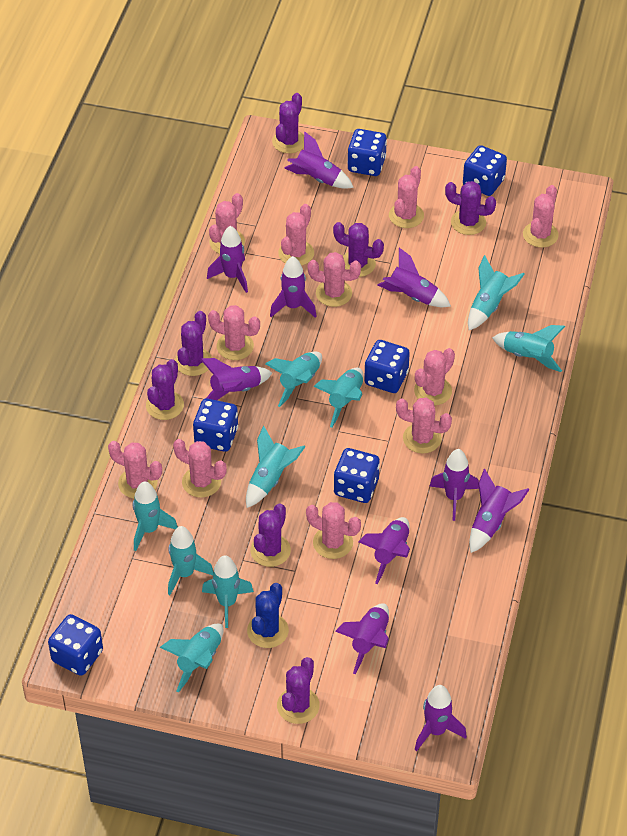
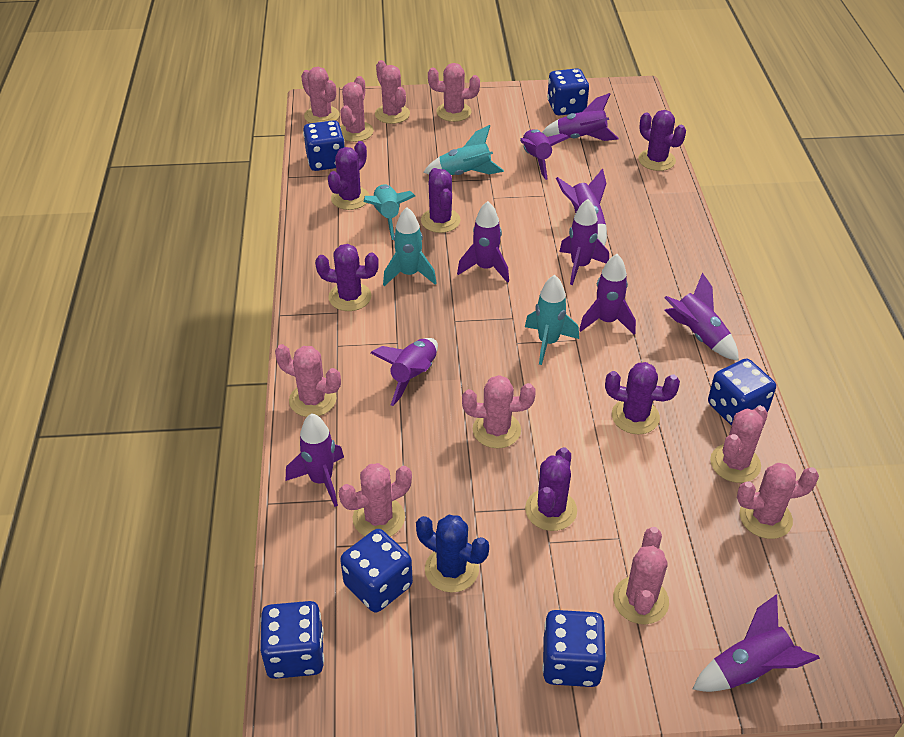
pink cactus: [108,441,162,499] [173,439,227,498] [208,305,260,360] [209,193,245,254] [278,204,314,266] [306,502,361,559] [308,252,361,307] [389,166,424,228] [396,397,452,453] [414,348,455,405] [523,185,559,248] = 11 -> [275,344,341,417] [301,67,340,123] [339,463,412,537] [340,76,374,142] [375,60,410,124] [428,63,480,122] [462,375,536,448] [613,527,669,625] [710,406,768,483] [737,463,819,539] = 10
purple cactus: [146,359,184,420] [175,311,212,376] [250,503,291,567] [272,93,304,153] [277,657,320,724] [333,222,384,277] [445,181,496,235] = 7 -> [315,244,379,311] [328,141,370,210] [421,168,461,233] [525,447,577,531] [605,362,680,434] [638,110,686,171] = 6
turquoise rocket: [133,481,178,551] [159,624,224,692] [168,526,214,595] [202,555,254,628] [246,426,305,508] [265,352,322,407] [313,368,363,428] [468,255,525,330] [492,325,565,372] = 9 -> [364,185,415,240] [383,207,436,286] [423,125,504,175] [525,275,579,365] = 4

